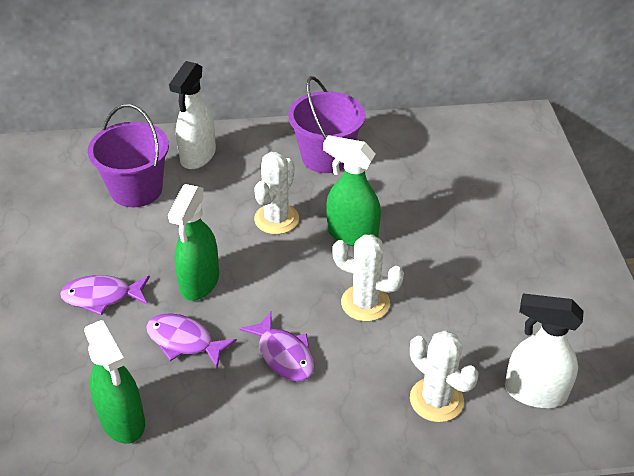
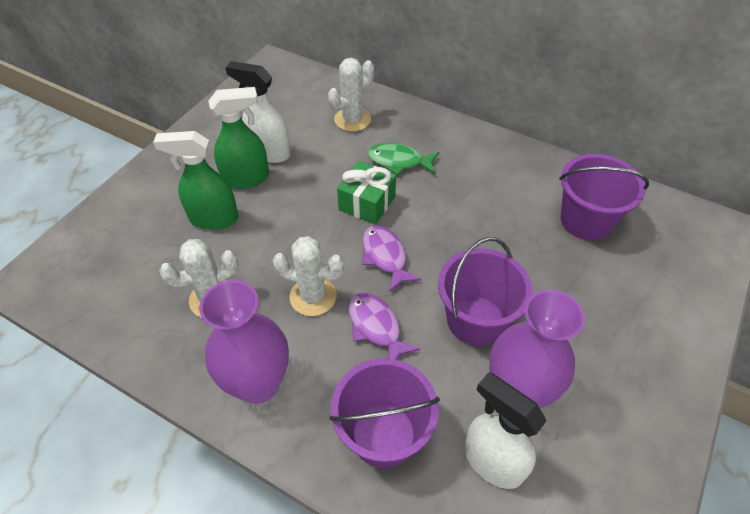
green fish: none = 0 -> [368,143,439,175] = 1
green gift: none = 0 -> [337,161,396,225] = 1
green spray bottle: [84,320,145,444] [168,184,219,301] [323,135,381,246] = 3 -> [153,131,238,230] [209,87,269,189] = 2
purple bucket: [88,104,169,207] [288,76,365,173] = 2 -> [329,358,440,468] [438,237,533,346] [559,154,649,240] = 3
purple fish: [60,275,150,316] [146,313,237,368] [239,312,315,381] = 3 -> [348,293,420,360] [362,225,421,292] = 2
purple vase: none = 0 -> [199,280,289,404] [489,290,585,408] = 2

